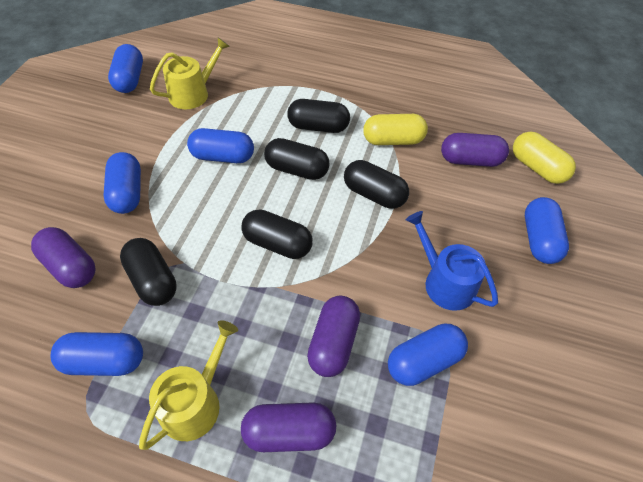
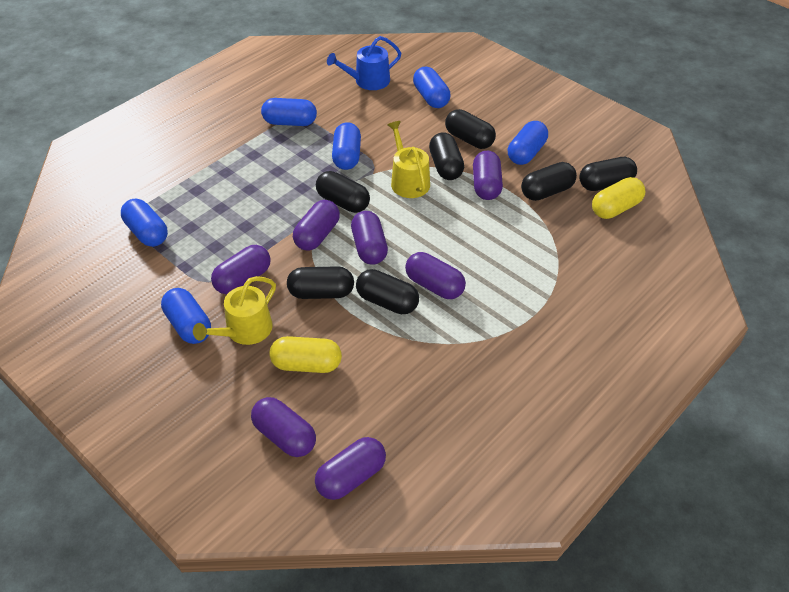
black capsule: [120,238,177,306] [241,209,313,259] [264,138,330,180] [287,99,350,133] [344,160,409,209] = 5 -> [287,266,354,299] [316,171,370,213] [356,269,419,314] [429,132,464,180] [445,109,496,149] [521,162,577,201] [580,157,637,191] = 7
purple capsule: [31,227,95,288] [241,402,336,452] [307,296,360,377] [441,133,509,167] = 4 -> [211,245,271,294] [251,397,316,457] [293,200,340,251] [315,437,386,500] [351,211,388,265] [405,252,466,299] [473,150,503,200] = 7

